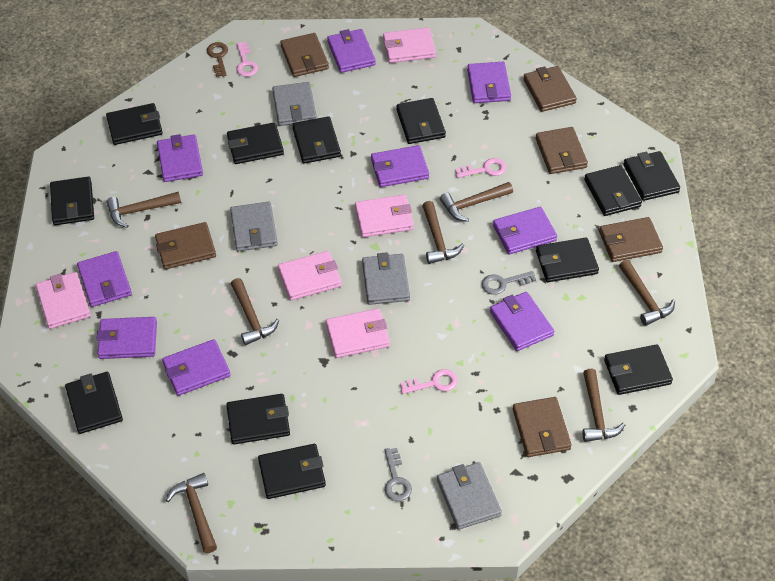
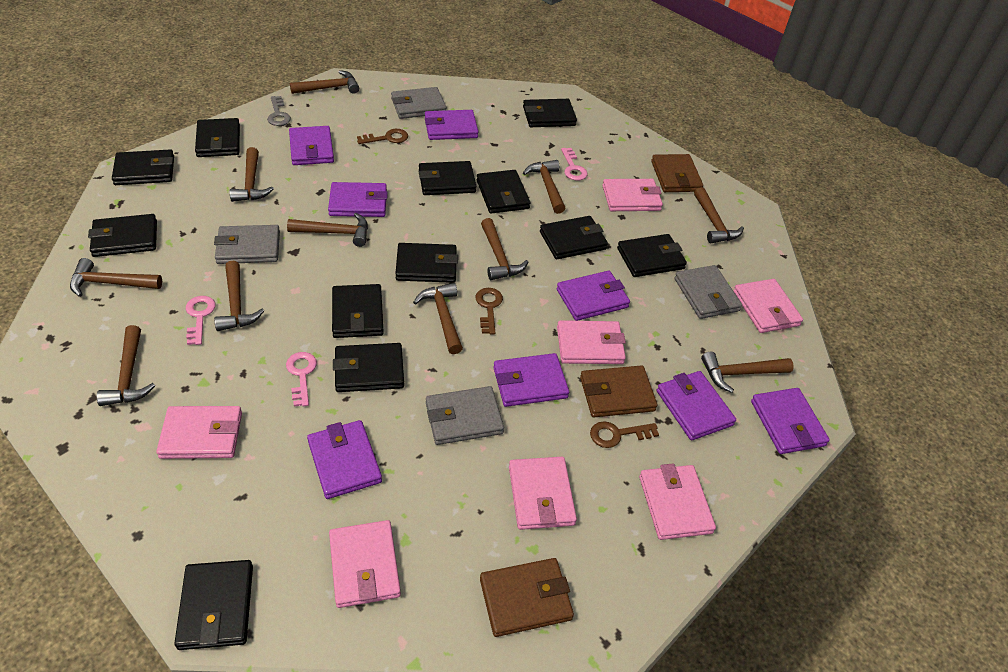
brown hammer: [106,192,181,228] [166,473,217,553] [231,278,279,345] [422,201,464,264] [440,182,513,222] [582,369,625,442] [619,260,675,326] = 7 -> [70,258,162,297] [97,325,155,406] [214,261,264,331] [230,147,274,202] [287,213,368,247] [290,70,359,94] [413,283,463,354] [481,218,528,280] [523,160,565,214] [694,187,744,243] [701,352,794,393] = 11
brown key: [207,42,228,77] = 1 -> [357,129,408,144] [475,288,503,335] [590,421,659,448] = 3
brown wallet: [155,222,216,269] [280,33,329,77] [513,397,572,457] [523,66,577,112] [536,127,588,174] [599,217,663,262] = 6 -> [480,558,574,637] [580,365,657,417] [651,154,703,192] = 3
grey key: [385,448,412,501] [482,271,536,295] = 2 -> [267,96,291,126] = 1
pink wallet: [36,272,91,329] [278,251,341,300] [326,308,390,358] [355,195,414,237] [383,27,436,63] = 5 -> [156,406,242,459] [329,520,401,608] [509,457,577,530] [557,320,626,364] [602,179,663,211] [639,463,716,540] [733,279,803,333] = 7
purple wallet: [77,251,132,307] [96,317,157,359] [157,134,203,182] [162,339,231,396] [327,29,376,73] [371,145,429,187] [467,62,511,103] [490,292,554,351] [493,207,557,254] = 9 -> [289,126,334,165] [307,420,382,499] [328,182,388,217] [425,110,479,140] [493,353,569,407] [557,271,630,321] [657,371,736,440] [751,388,830,454] = 8

